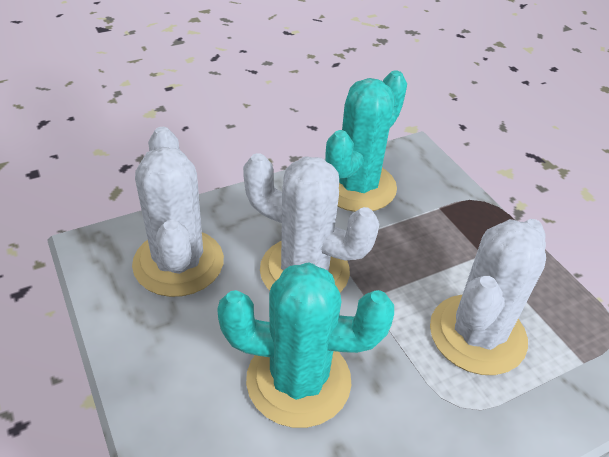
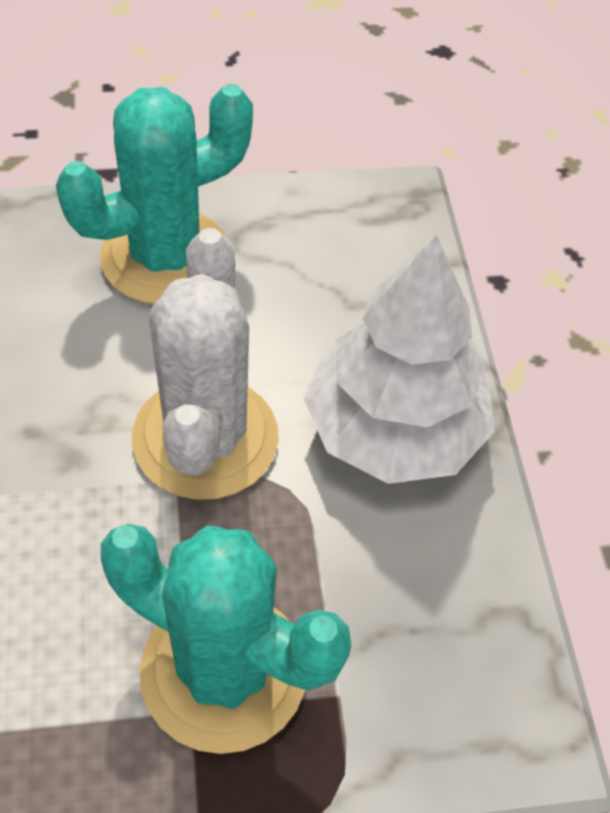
white cactus: [132,127,224,297] [243,153,379,293] [430,219,546,375] = 3 -> [132,228,279,500] = 1
white tree: none = 0 -> [303,235,495,484] = 1

